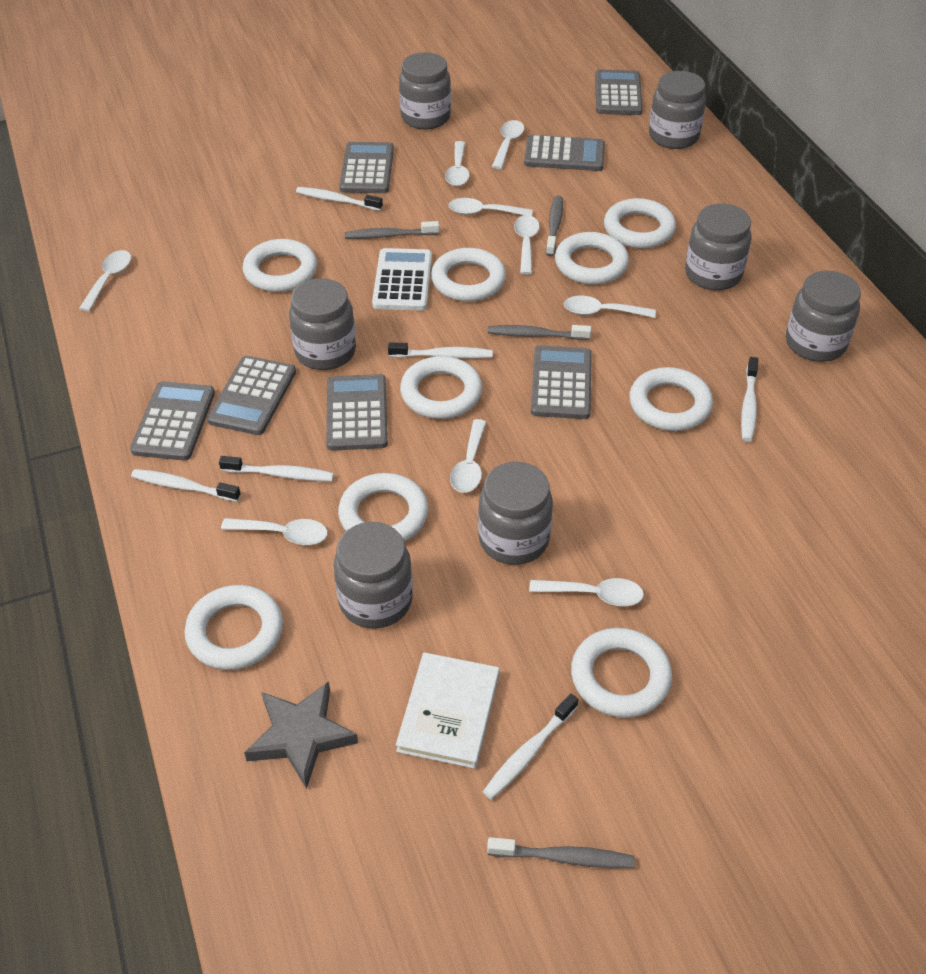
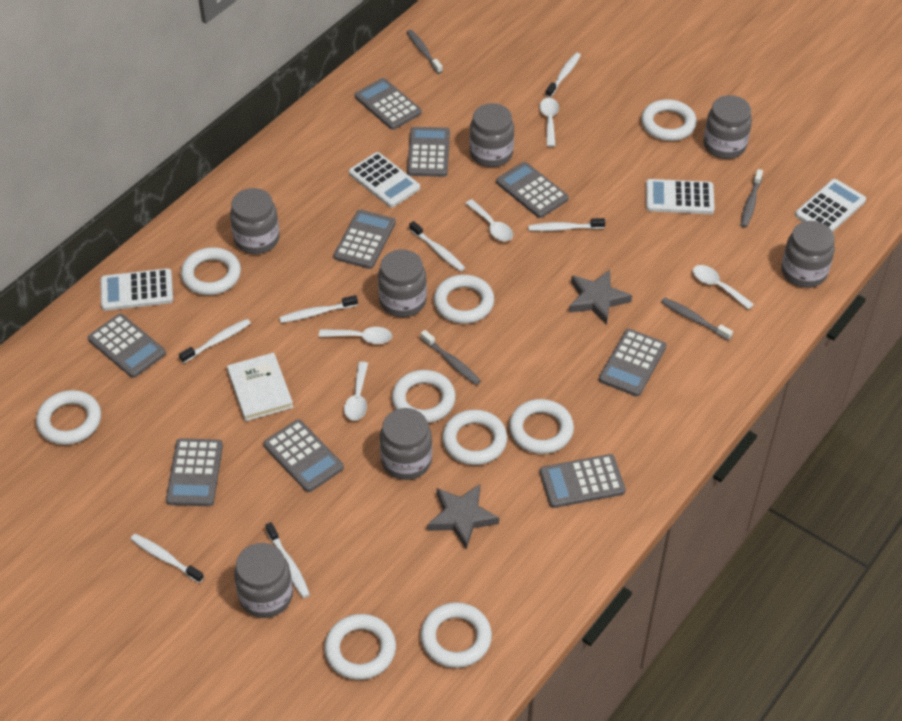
grey calculator: [130,381,215,461] [207,356,296,435] [326,374,388,451] [339,142,394,193] [524,135,605,171] [531,345,592,419] [595,70,643,115] = 7 -> [88,314,166,378] [166,438,223,506] [263,420,344,492] [334,209,396,269] [354,78,422,130] [407,127,450,177] [496,162,569,218] [540,454,625,508] [599,329,666,397] = 9
grey star: [244,681,358,789] = 1 -> [427,484,499,549] [569,270,632,325] = 2
white calculator: [372,248,432,311] = 1 -> [100,268,173,311] [349,152,420,208] [646,179,715,214] [795,179,866,232] = 4
white spoon: [79,250,131,312] [221,518,328,545] [445,141,470,186] [449,198,533,216] [450,419,486,493] [492,120,525,169] [514,215,540,275] [529,578,644,606] [564,296,656,318] = 9 -> [319,327,392,344] [344,362,368,421] [465,199,513,241] [540,98,559,147] [693,265,754,310] = 5
white toothbrush: [131,469,241,502] [219,456,334,481] [296,187,383,211] [388,343,493,358] [483,694,578,800] [741,357,758,442] = 6 -> [131,534,204,583] [179,319,251,363] [265,522,310,598] [279,295,358,323] [409,221,465,271] [528,218,605,231] [546,53,581,98] = 7

